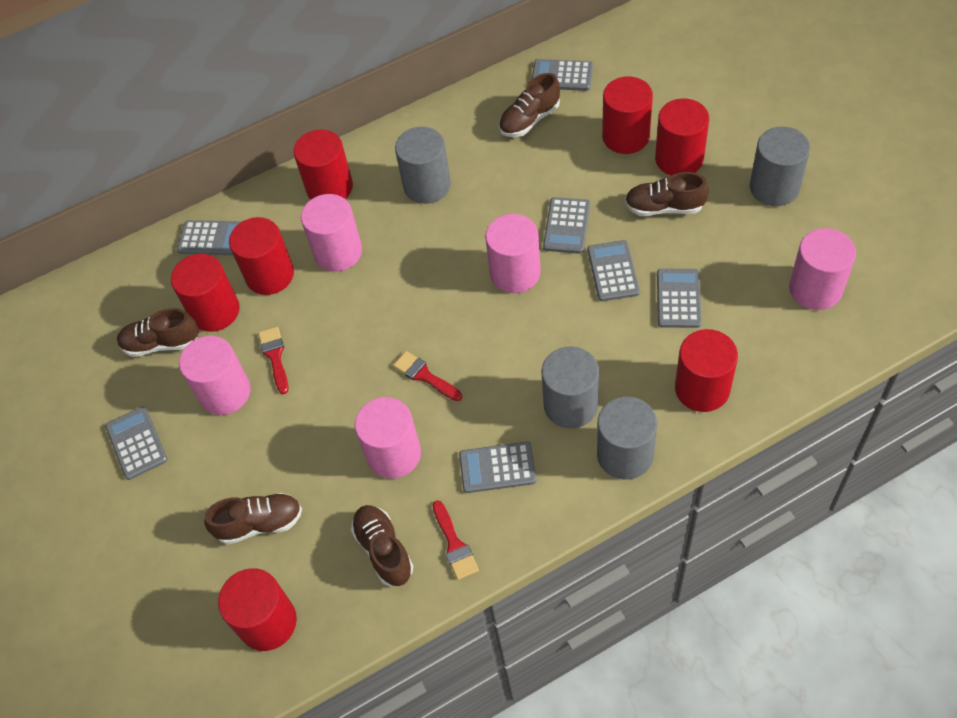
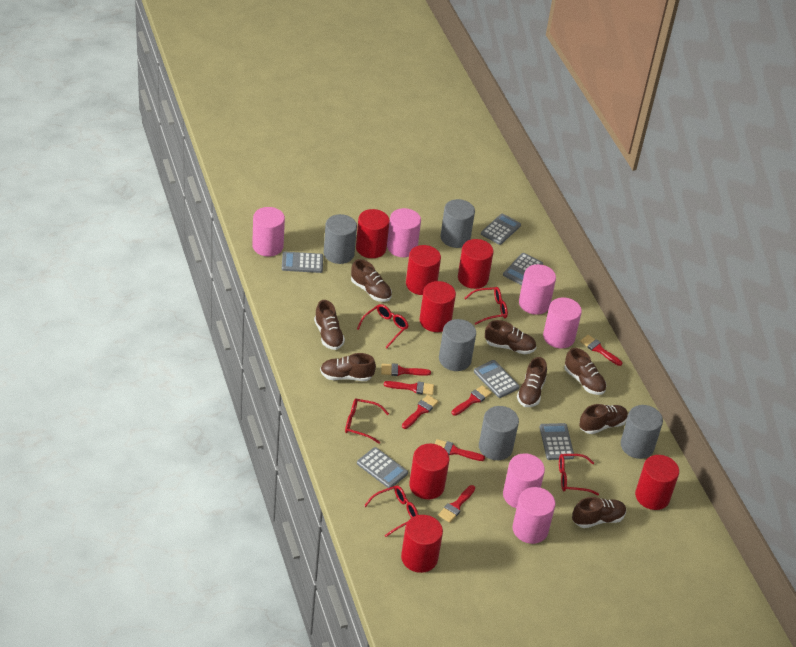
brown shoe: [117,308,199,357] [204,493,302,545] [351,505,413,586] [499,73,560,137] [625,172,709,216] = 5 -> [314,300,345,350] [320,353,376,381] [351,259,392,302] [485,320,536,354] [517,357,547,407] [564,348,607,395] [572,497,626,528] [579,404,628,434] = 8
grey calculator: [105,406,168,480] [177,220,242,255] [459,442,536,493] [532,59,593,91] [543,197,590,254] [587,240,640,301] [657,269,702,328] = 7 -> [282,252,323,273] [357,447,408,488] [474,360,520,398] [481,214,521,245] [503,253,543,285] [540,423,574,460] = 6
grey cylinder: [395,127,451,204] [541,346,599,429] [597,396,657,480] [749,127,810,206] = 4 -> [324,214,357,264] [439,319,476,371] [440,199,475,248] [479,406,519,460] [621,405,663,459] = 5
pink cylinder: [179,336,251,415] [301,194,362,272] [355,397,421,478] [485,214,541,293] [789,228,856,310] = 5 -> [252,207,285,257] [387,208,421,257] [503,453,545,508] [513,487,555,544] [519,264,556,315] [543,297,582,348] = 6
red brush: [258,327,288,394] [393,351,462,401] [433,500,479,580] = 3 -> [381,364,431,376] [384,381,434,395] [402,395,439,429] [435,439,485,461] [438,485,475,523] [451,385,492,416] [580,335,622,366] = 7
red glasses: none = 0 -> [345,398,389,444] [357,304,409,348] [364,485,418,537] [465,287,508,325] [559,454,599,495] = 5

